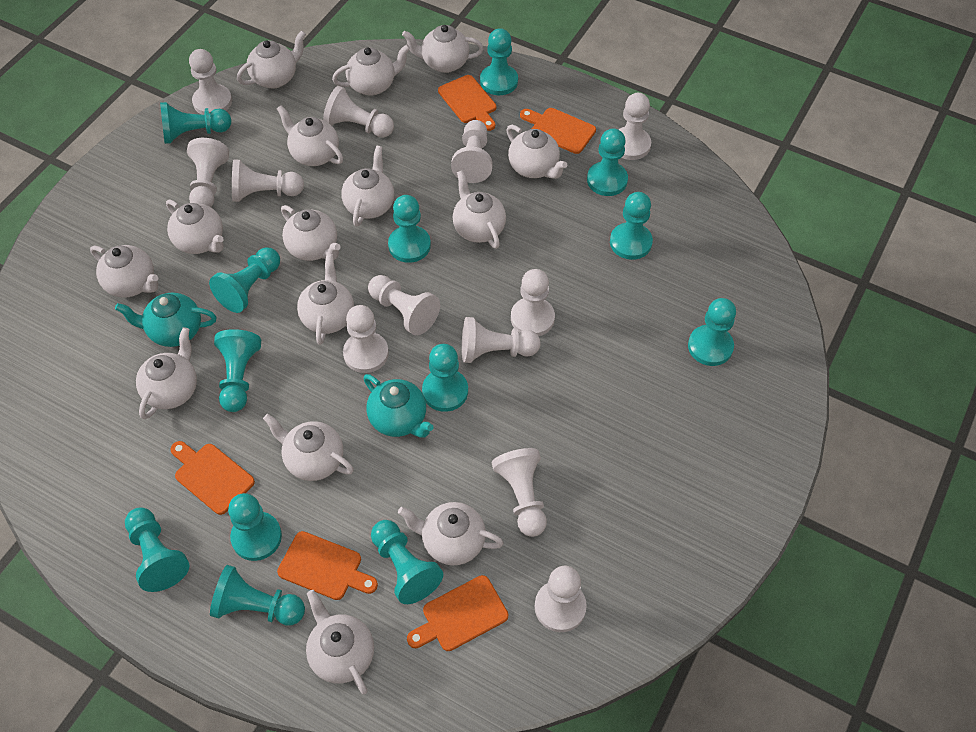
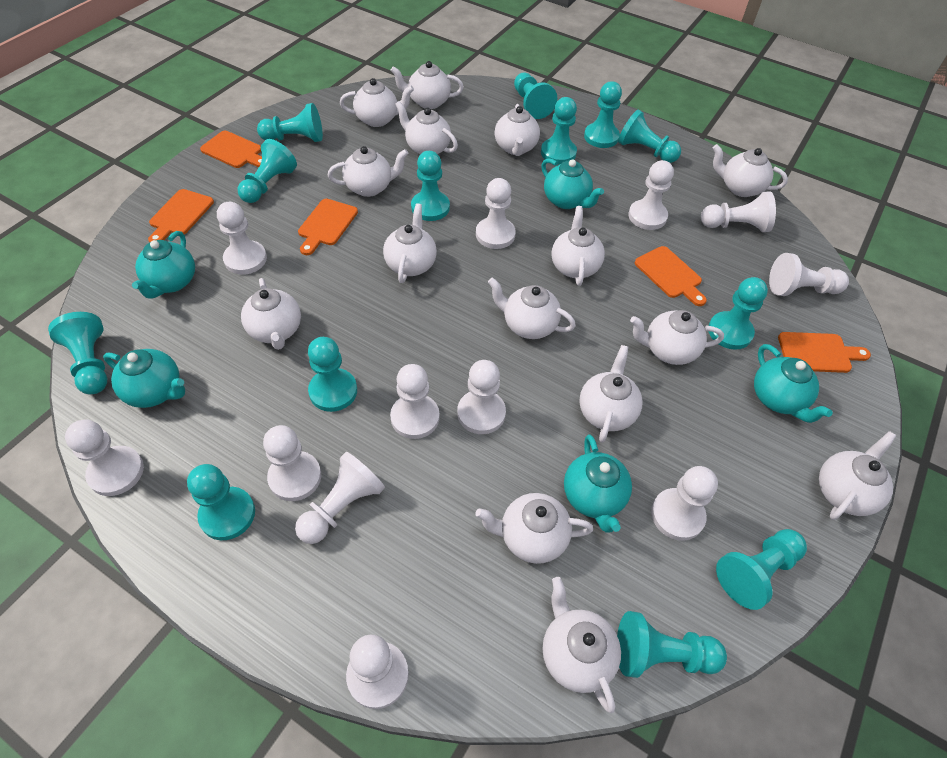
turquoise teapot: [115,293,216,347] [363,374,434,438] = 2 -> [103,349,185,408] [132,231,195,299] [541,158,604,209] [564,434,632,533] [754,344,833,423] = 5

